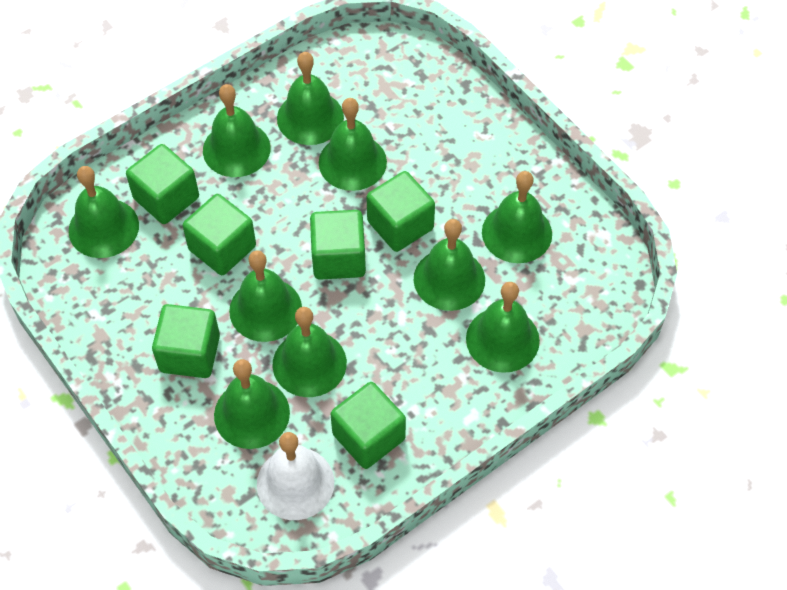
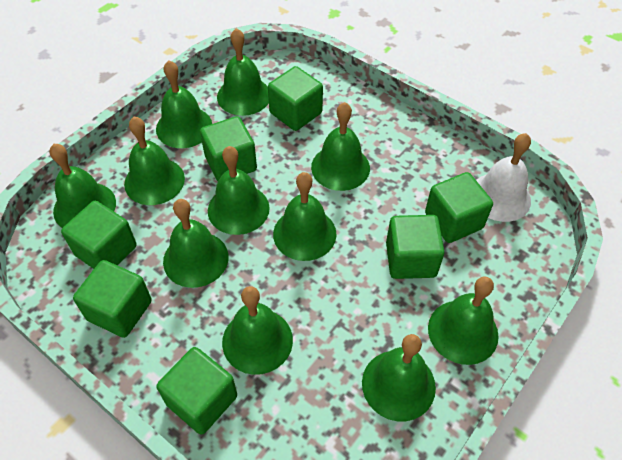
green bell: [69,166,139,258] [203,84,271,177] [214,359,290,449] [229,250,302,342] [273,307,347,397] [277,52,344,145] [319,98,387,191] [414,219,485,311] [466,282,540,373] [482,171,552,263] = 10 -> [50,144,116,228] [124,117,185,205] [156,60,212,148] [163,199,229,288] [208,146,270,235] [217,28,269,116] [222,286,293,375] [273,172,336,261] [311,102,370,191] [362,334,436,421] [428,276,499,365] = 11
green cube: [126,144,199,224] [152,304,220,378] [183,194,256,275] [310,210,366,280] [331,382,406,469] [367,171,435,252] = 6 -> [61,201,137,269] [73,260,152,338] [156,347,237,435] [200,116,257,181] [268,66,323,131] [386,215,444,279] [425,172,493,243] = 7

